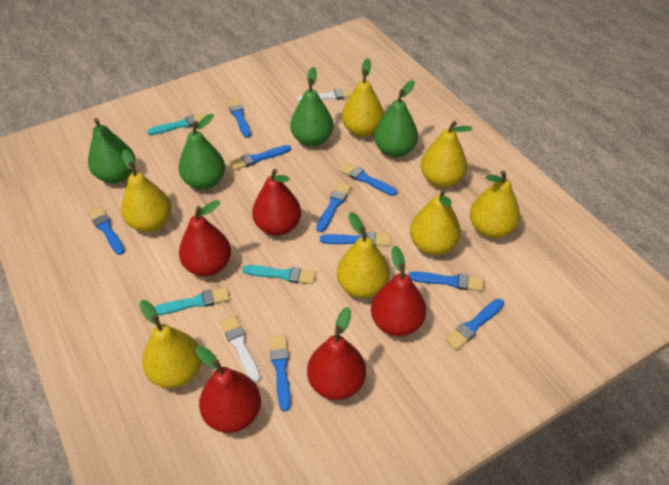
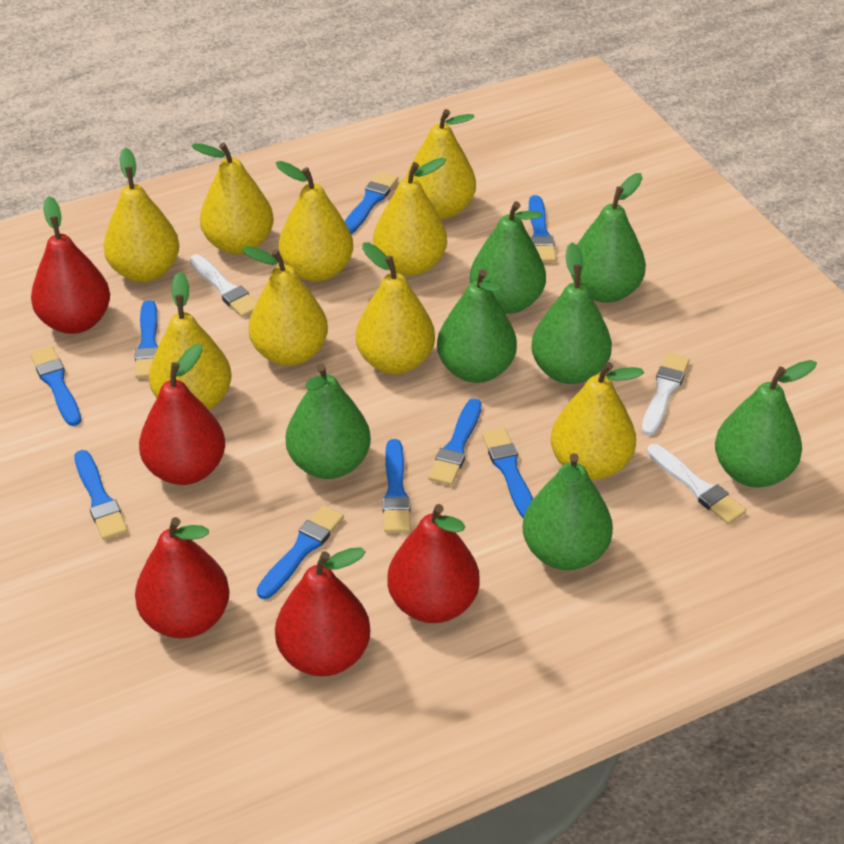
green pear: [88,118,136,183] [178,114,225,190] [290,67,334,146] [374,80,418,157] = 4 -> [285,364,371,479] [437,269,517,383] [470,201,546,314] [523,453,613,570] [531,243,612,384] [571,173,646,303] [715,360,817,487] = 7
turquoise brush: [147,113,206,135] [154,287,230,315] [242,265,316,284] = 3 -> none = 0
white brush: [220,315,260,383] [297,88,354,102] = 2 -> [190,255,257,317] [642,353,690,436] [647,444,746,524] = 3
yellow pear: [121,149,172,232] [139,300,202,388] [337,212,390,298] [342,58,384,137] [410,189,461,255] [421,121,473,187] [470,170,520,238] = 7 -> [103,148,179,282] [149,272,231,410] [191,143,274,255] [242,246,328,366] [276,161,353,282] [356,243,435,374] [373,158,447,276] [405,109,476,219] [551,362,644,480] = 9

